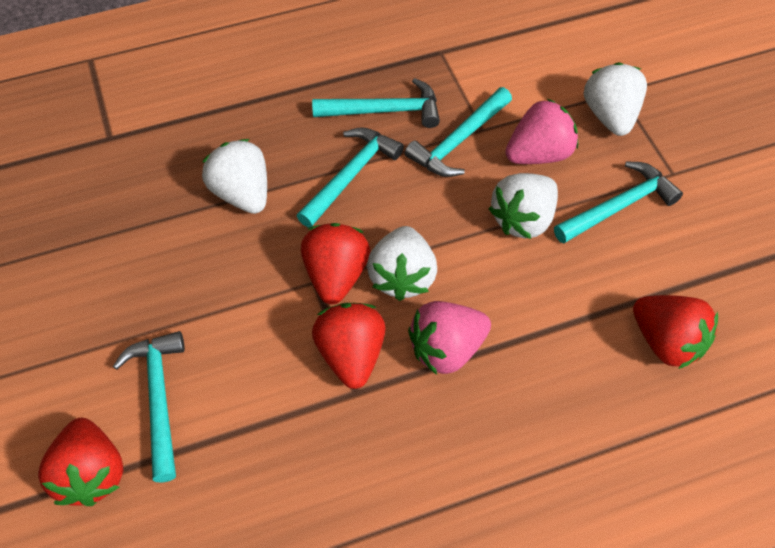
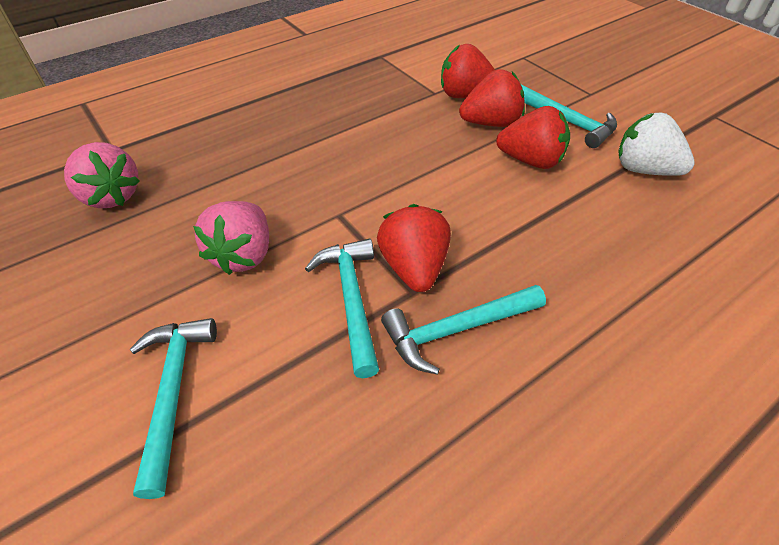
turquoise hammer: [113,331,185,482] [297,127,404,228] [312,78,440,128] [405,87,512,177] [554,162,683,244] = 5 -> [130,318,217,499] [305,239,379,378] [381,285,546,375] [521,85,617,148] = 4
white strawberry: [202,139,267,214] [367,226,437,301] [489,173,558,239] [584,62,647,136] = 4 -> [619,113,695,176] = 1

